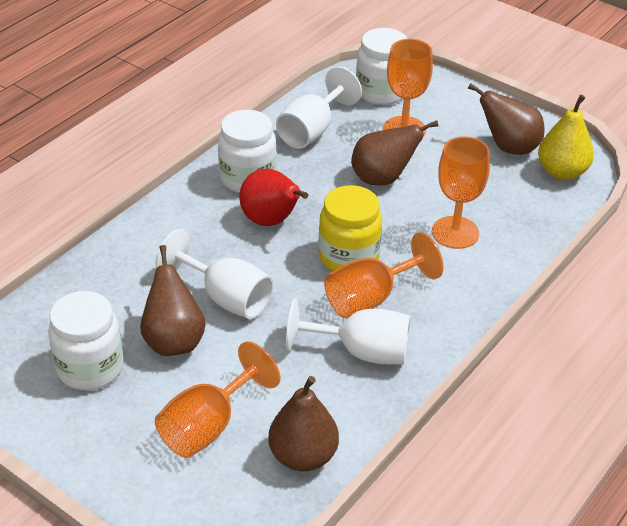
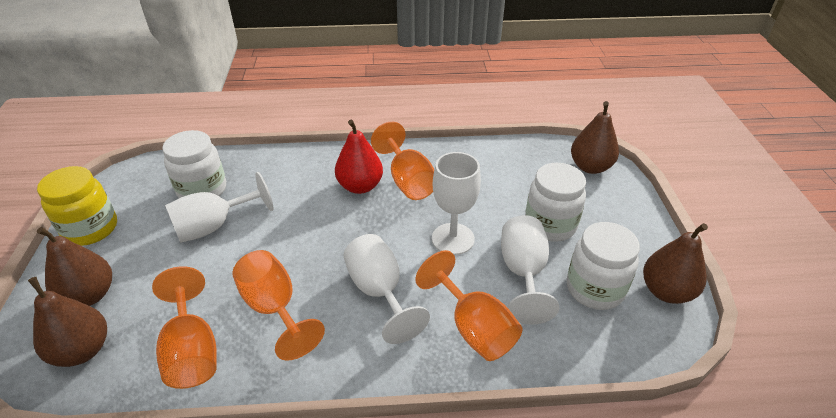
white goblet: [155,229,274,319] [276,67,362,149] [286,298,410,365] = 3 -> [165,172,274,243] [344,234,430,344] [432,152,481,255] [501,215,559,325] = 4
yellow pear: [538,95,594,180] = 1 -> none = 0

